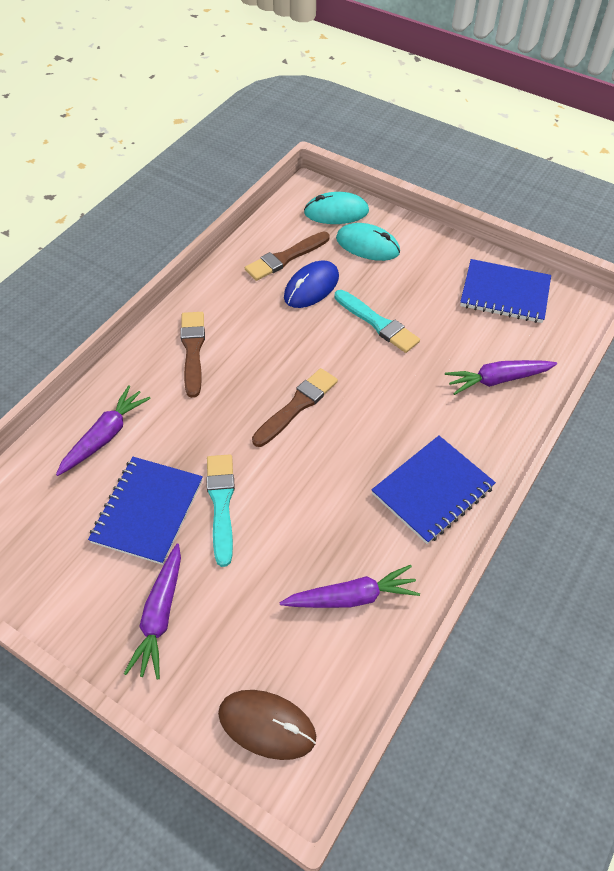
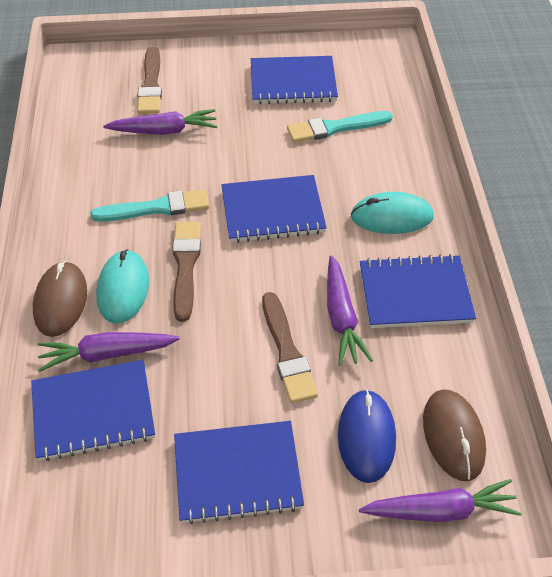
blue notebook: [88,457,203,565] [372,436,496,544] [460,259,551,323] = 3 -> [31,360,155,461] [174,421,304,525] [221,175,327,243] [251,56,338,104] [360,254,476,328] = 5
brown mouse: [218,690,316,760] = 1 -> [33,261,87,337] [423,389,486,481] = 2

